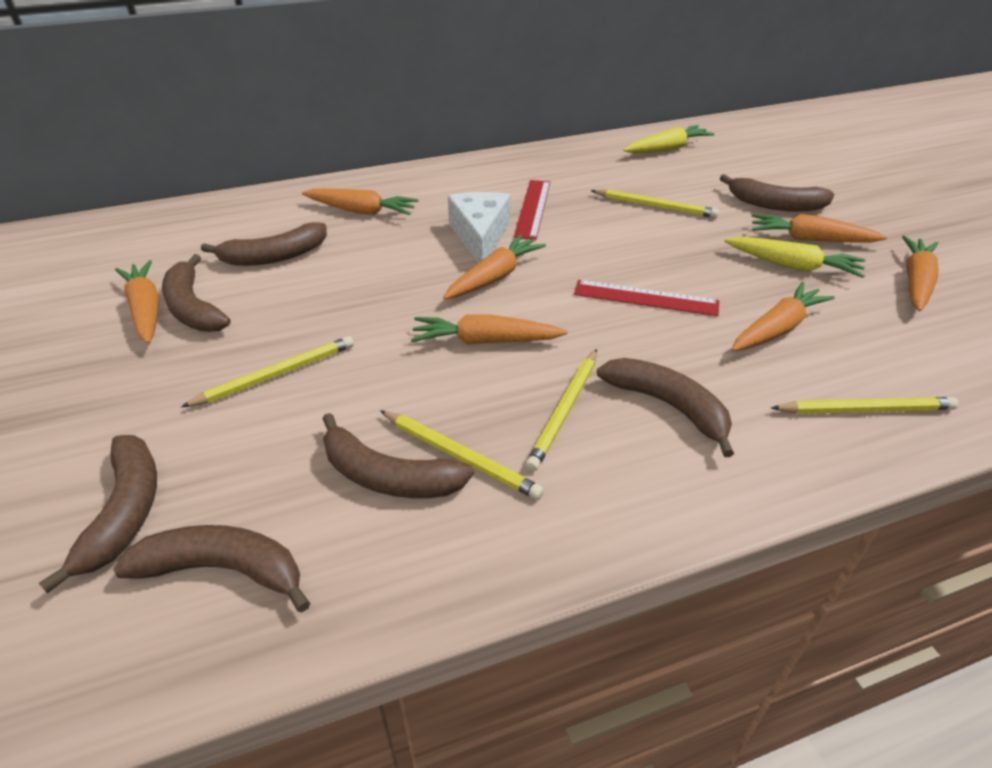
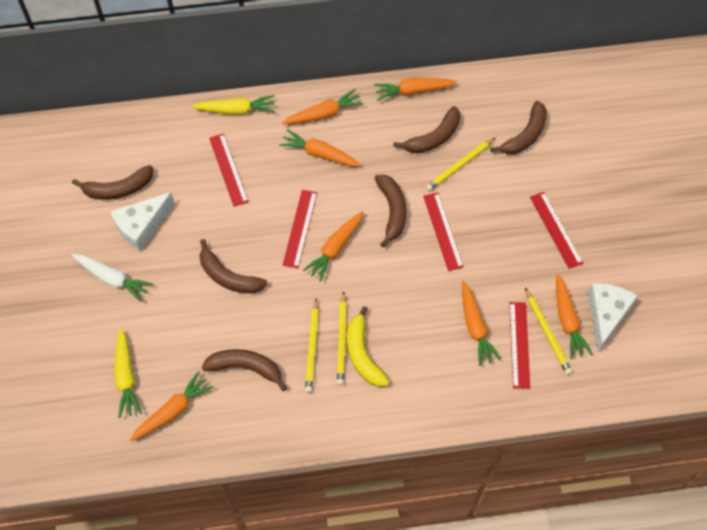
brown banana: [39,435,157,593] [113,525,310,612] [162,254,231,332] [201,222,327,266] [322,413,474,498] [597,358,734,457] [720,174,834,212] = 7 -> [72,165,153,200] [200,239,267,293] [202,349,287,391] [375,175,407,247] [393,106,460,153] [490,101,547,154] = 6
red ruler: [514,180,550,240] [574,280,719,316] = 2 -> [209,133,249,207] [283,190,317,268] [423,193,464,271] [509,302,530,389] [530,192,583,269] = 5
white carrot: none = 0 -> [72,254,153,302] = 1
white cheese: [448,192,510,263] = 1 -> [110,192,175,251] [588,283,637,353] = 2
yellow banana: none = 0 -> [347,306,390,387] = 1
yellow pencil: [181,336,354,407] [380,410,544,500] [525,349,597,472] [591,189,719,218] [771,397,958,414] = 5 -> [305,298,319,393] [337,291,347,385] [426,138,495,191] [525,288,572,375] = 4

